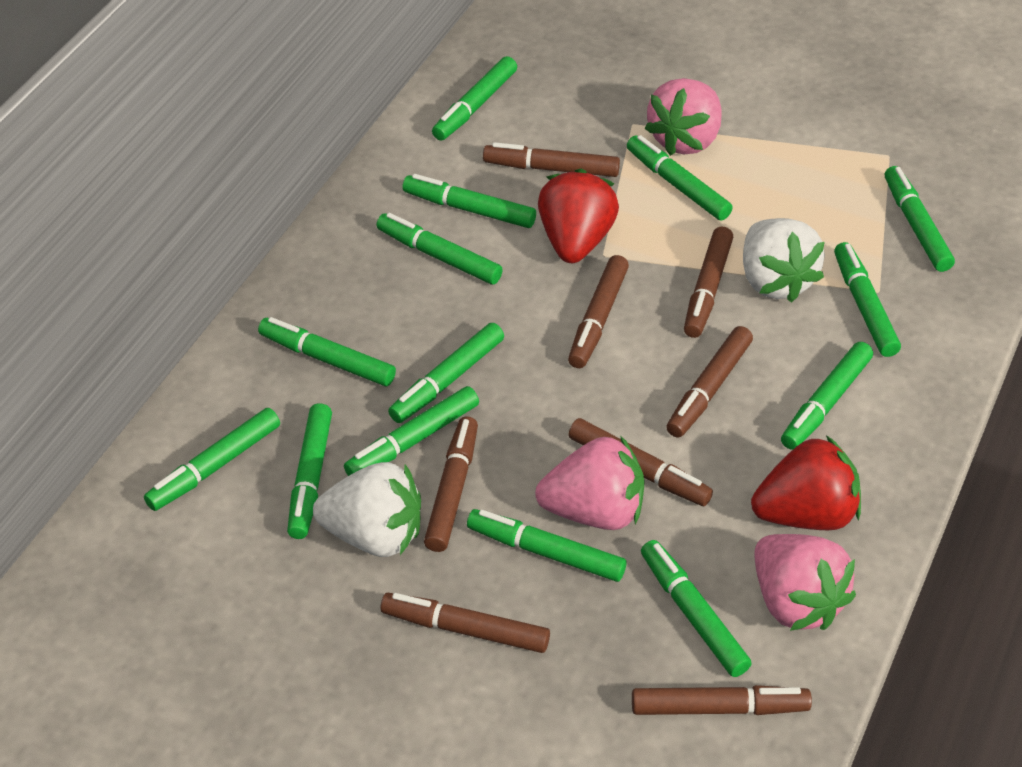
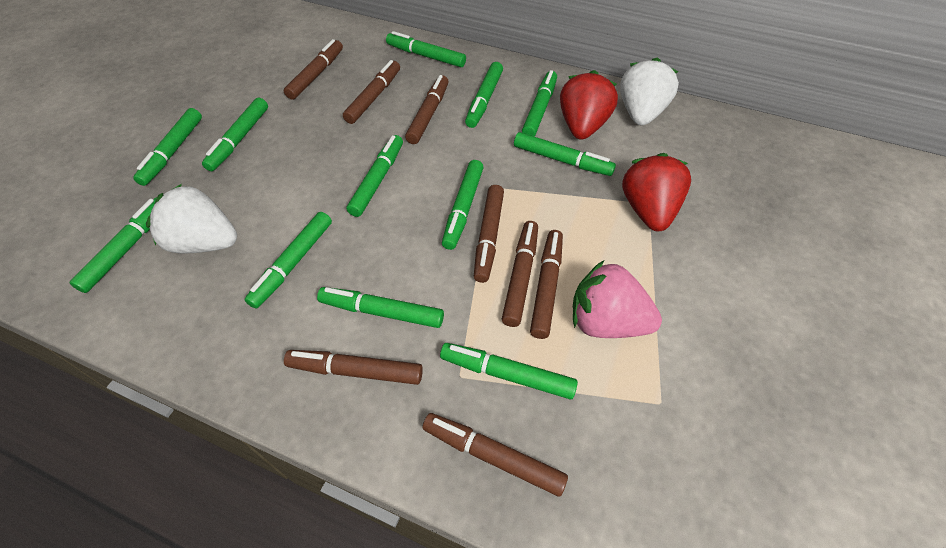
green marker: [144,408,280,511] [258,317,396,386] [287,403,332,539] [344,386,479,476] [376,213,503,285] [388,323,504,423] [402,174,536,228] [432,56,517,140] [467,509,626,582] [627,135,733,220] [641,540,751,677] [781,342,873,450] [834,242,901,357] [885,166,955,272] = 14 -> [69,197,157,293] [133,108,202,186] [202,98,268,171] [244,212,332,309] [317,287,444,328] [347,135,403,217] [386,31,466,67] [440,343,578,399] [442,160,484,250] [465,62,503,128] [514,132,616,176] [522,70,557,136] = 12
pink strawberry: [535,435,645,530] [645,78,722,156] [754,534,856,631] = 3 -> [573,260,662,338] = 1

